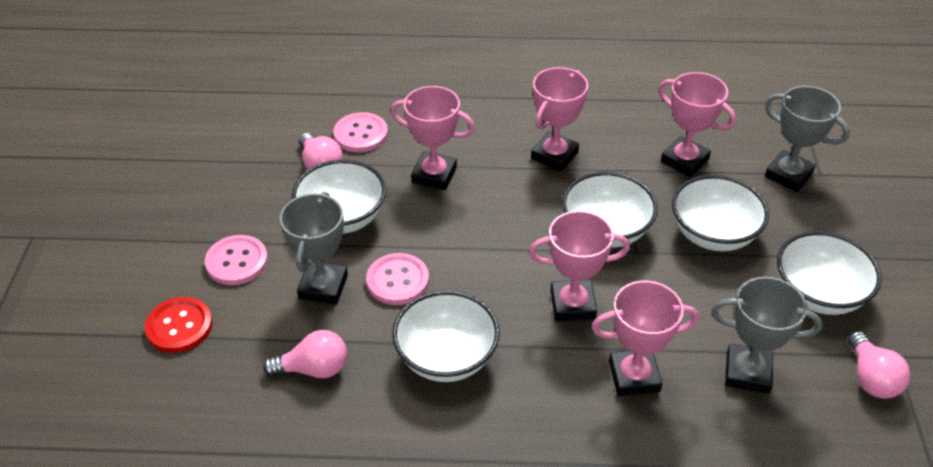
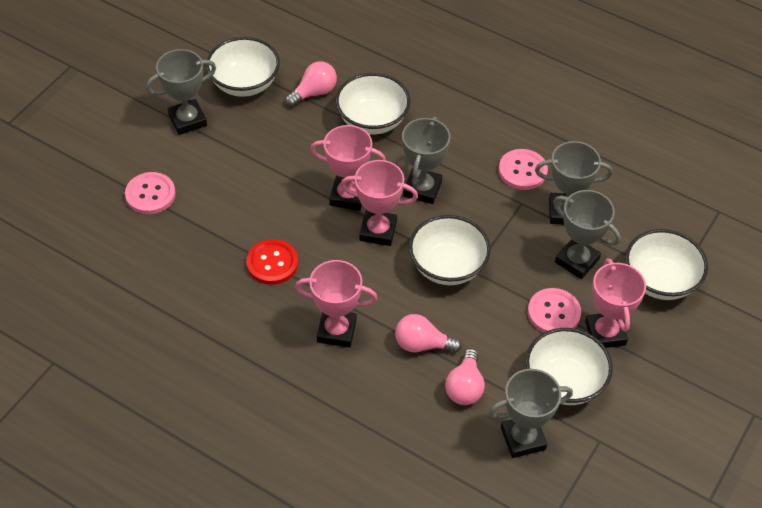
grey trophy: [280,192,348,304] [711,277,823,394] [765,86,850,192] = 3 -> [146,49,216,135] [402,117,450,204] [489,369,573,458] [535,141,613,225] [553,190,621,279] = 5
pink trophy: [391,86,475,190] [529,211,630,321] [531,67,588,172] [592,281,699,396] [659,72,736,177] = 5 -> [295,260,378,347] [310,125,386,211] [341,160,418,246] [585,258,646,348] = 4

